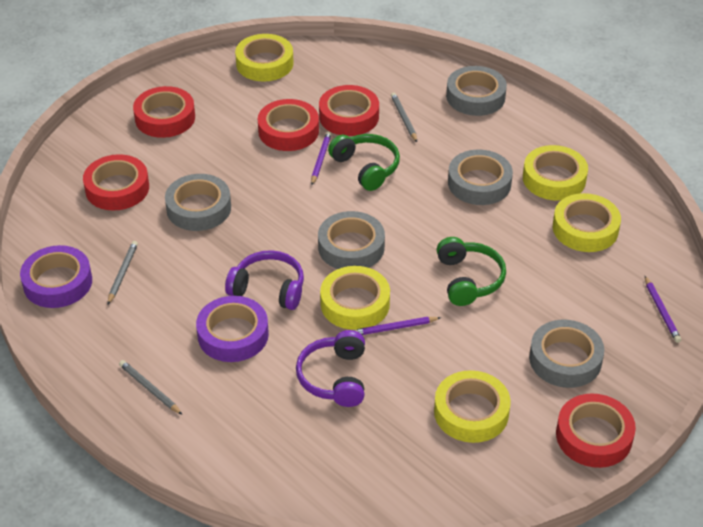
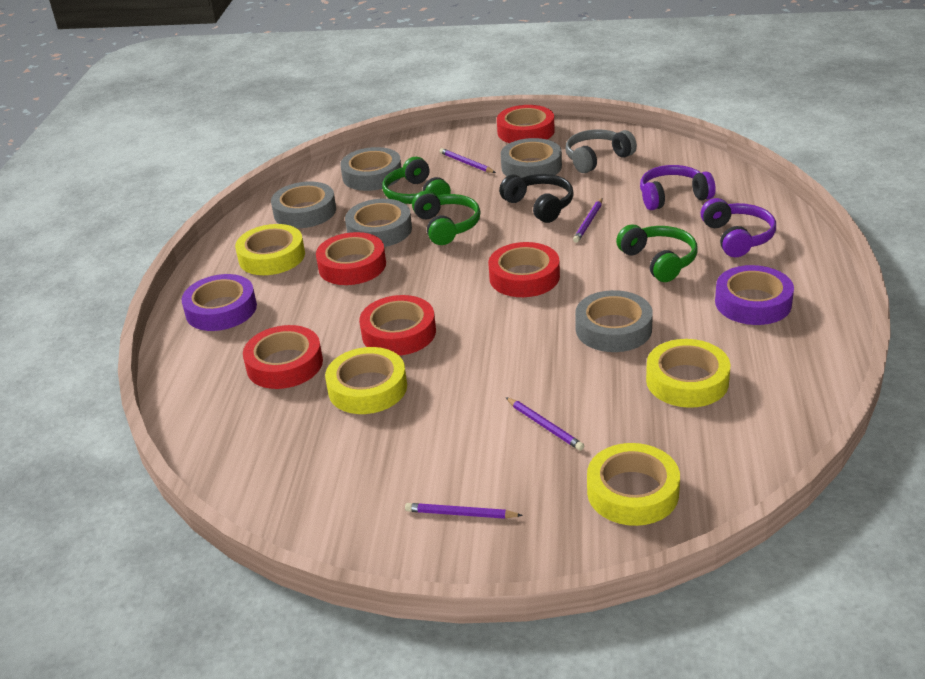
black headphones: none = 0 -> [499,174,574,223] = 1
green headphones: [328,134,400,191] [436,237,506,306] = 2 -> [382,157,451,204] [412,191,481,245] [616,224,698,282] = 3
grey headphones: none = 0 -> [566,129,637,173] = 1
grey pencil: [107,241,138,305] [119,360,183,415] [391,93,417,142] = 3 -> none = 0
purple pencil: [311,131,332,185] [354,317,441,335] [645,276,681,343] = 3 -> [405,503,523,519] [440,148,496,173] [505,397,584,451] [573,198,603,243] = 4
yellow tape: [235,34,294,82] [320,266,390,330] [434,370,511,443] [523,145,588,201] [553,193,621,252] = 5 -> [235,224,305,275] [325,347,407,414] [587,443,680,526] [646,339,730,408] = 4

